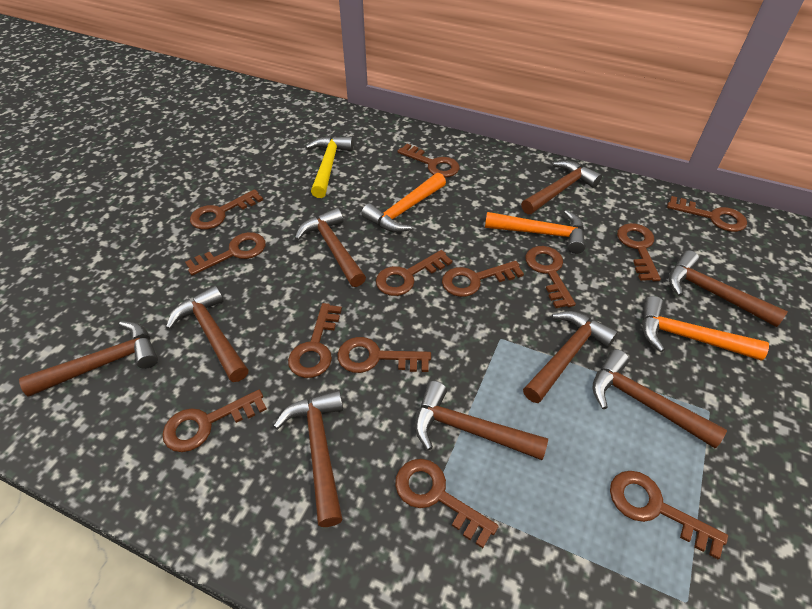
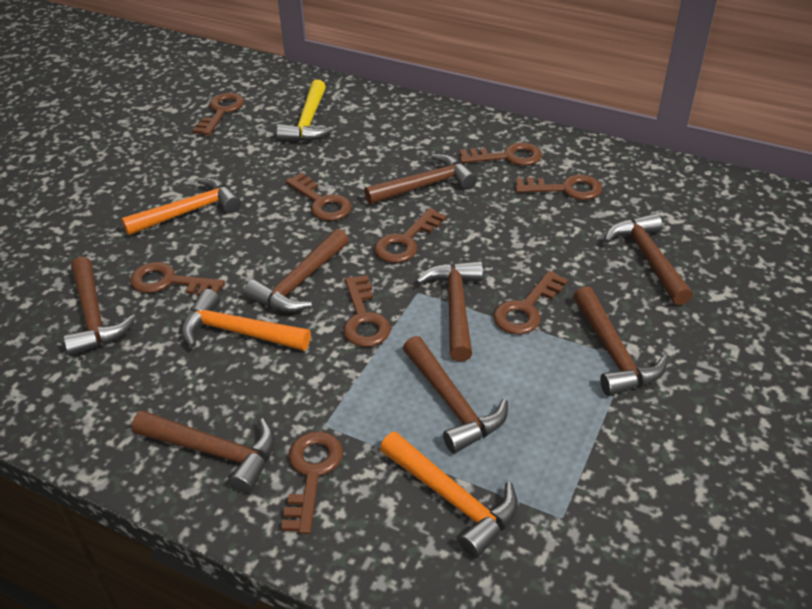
brown hammer: [19,321,158,397] [166,286,249,382] [273,390,343,527] [295,208,366,287] [415,381,548,460] [521,161,602,214] [523,311,618,403] [592,349,727,448] [669,250,788,327] = 9 -> [63,257,136,356] [132,410,275,493] [244,228,349,313] [364,154,477,204] [403,336,508,454] [416,261,483,361] [573,286,668,396] [604,213,693,305] = 8
brown key: [162,390,267,452] [185,232,266,276] [190,189,263,230] [288,303,342,378] [337,337,431,373] [376,250,452,296] [395,459,499,548] [397,144,459,177] [442,261,524,297] [525,246,576,308] [610,471,728,559] [617,223,661,281] [667,196,747,232] = 13 -> [130,262,225,296] [193,93,244,135] [281,431,343,534] [285,173,351,221] [343,275,391,347] [374,208,446,263] [460,142,542,166] [493,271,568,334] [515,175,602,200] = 9

